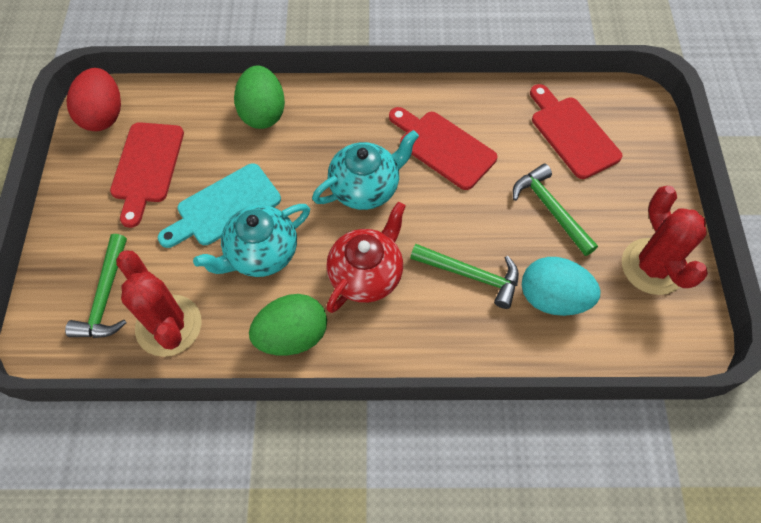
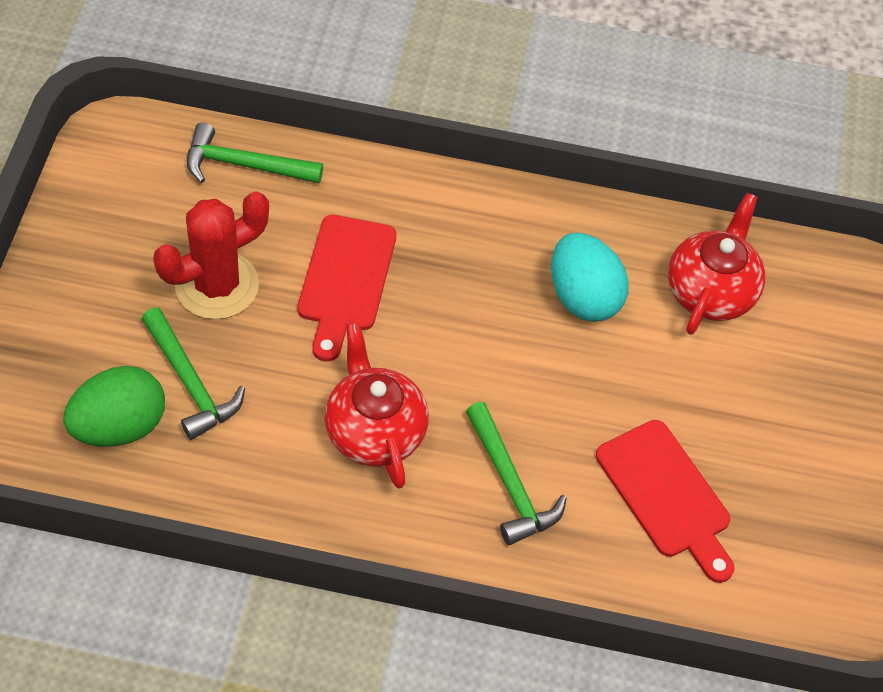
green egg: [234,66,285,129] [249,294,327,356] = 2 -> [63,366,165,447] = 1
red cactus: [116,250,202,357] [622,186,708,295] = 2 -> [153,191,269,319] = 1
red cutting board: [110,122,184,228] [389,107,497,190] [530,84,622,179] = 3 -> [298,215,396,362] [596,420,734,583] = 2
red egg: [66,68,121,131] = 1 -> none = 0
red teapot: [326,202,406,313] = 1 -> [324,322,429,489] [668,193,765,335] = 2
turquoise cutting board: [158,163,281,248] = 1 -> none = 0
turquoise teapot: [193,204,310,277] [312,130,419,210] = 2 -> none = 0

